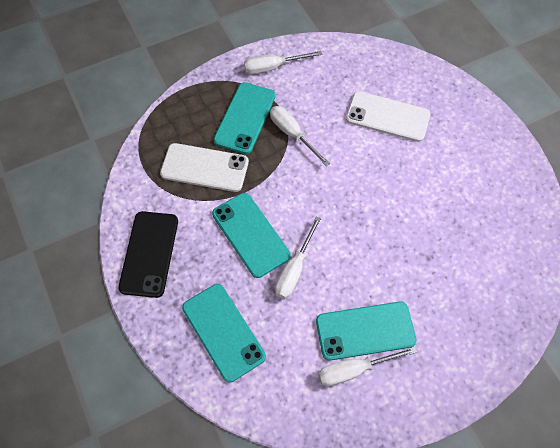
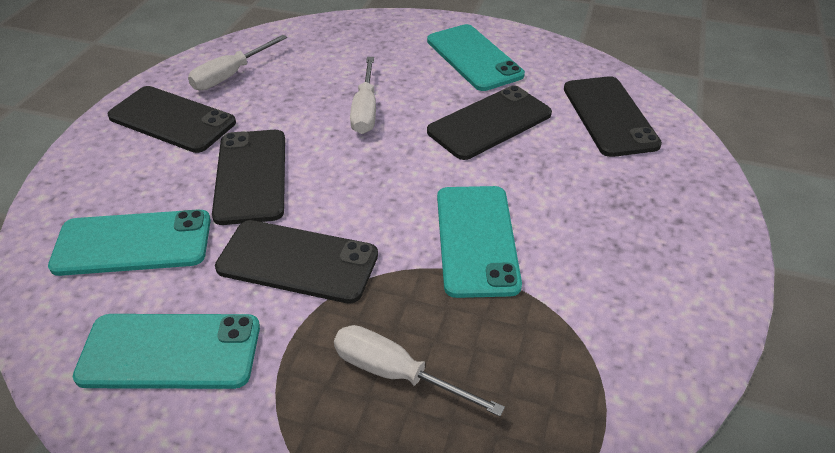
black phone: [118,211,178,298] = 1 -> [107,86,236,153] [212,130,285,225] [215,220,378,304] [427,85,552,160] [564,76,662,157] = 5
white phone: [160,143,249,192] [346,91,431,142] = 2 -> none = 0
white screwdriver: [244,51,322,74] [270,106,330,166] [275,217,321,299] [318,347,417,386] = 4 -> [188,35,287,90] [334,325,505,417] [350,57,376,134] = 3

